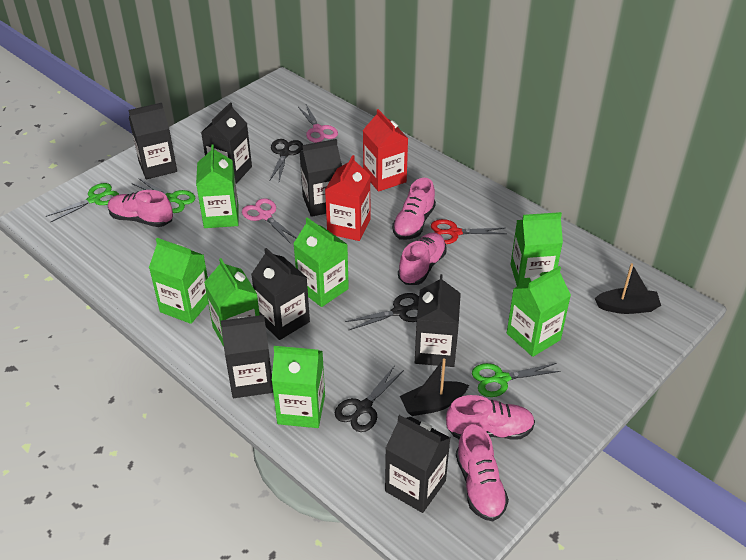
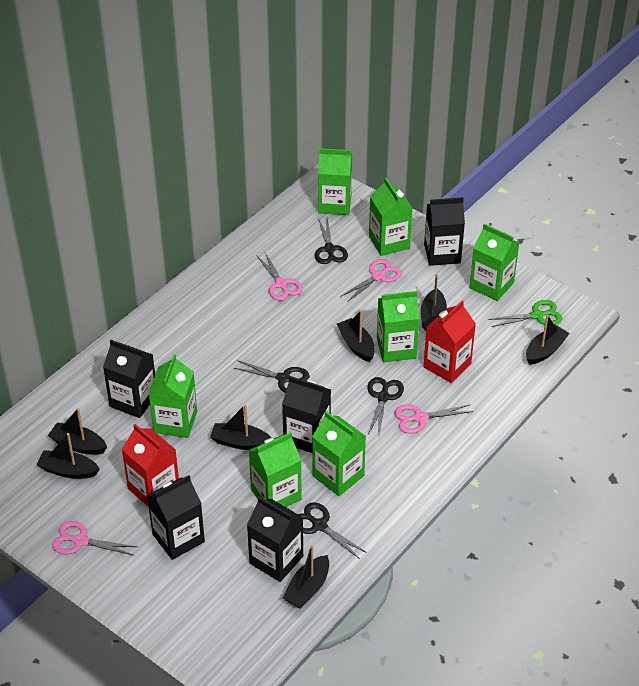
black boat: [400,358,469,416] [595,263,661,314] = 2 -> [37,433,100,479] [48,408,107,455] [210,404,271,450] [283,545,329,608] [337,310,375,362] [421,273,447,331] [526,315,570,365] = 7
black carton: [129,103,177,180] [201,102,252,184] [220,315,273,398] [251,248,310,340] [299,139,342,217] [385,415,450,513] [415,274,461,367] = 7 -> [103,340,155,418] [147,475,205,560] [247,497,303,582] [282,376,331,453] [424,197,465,266] = 5
black scissors: [270,139,303,181] [335,365,404,432] [345,293,419,330] = 3 -> [234,361,310,393] [298,502,367,559] [315,218,348,264] [367,377,404,437] = 4
green scissors: [46,183,119,223] [131,178,195,213] [472,363,561,397] = 3 -> [488,300,562,327] = 1
pink scissors: [242,198,297,243] [298,105,338,143] = 2 -> [52,521,137,555] [256,253,303,301] [340,259,402,302] [394,404,473,434] = 4
pink shoe: [108,190,173,227] [392,178,436,240] [398,232,447,285] [446,395,535,440] [456,425,509,521] = 5 -> none = 0
red scissors: [431,219,507,244] = 1 -> none = 0

